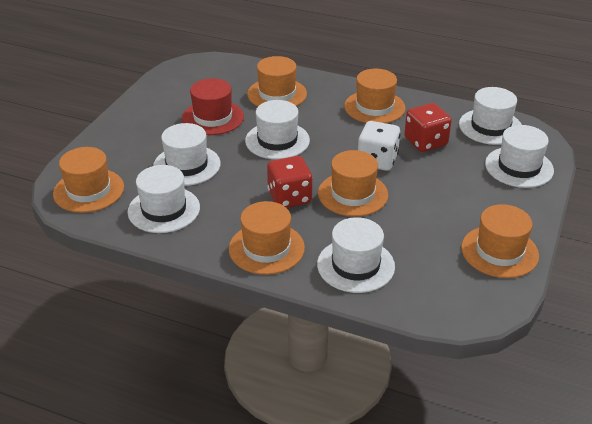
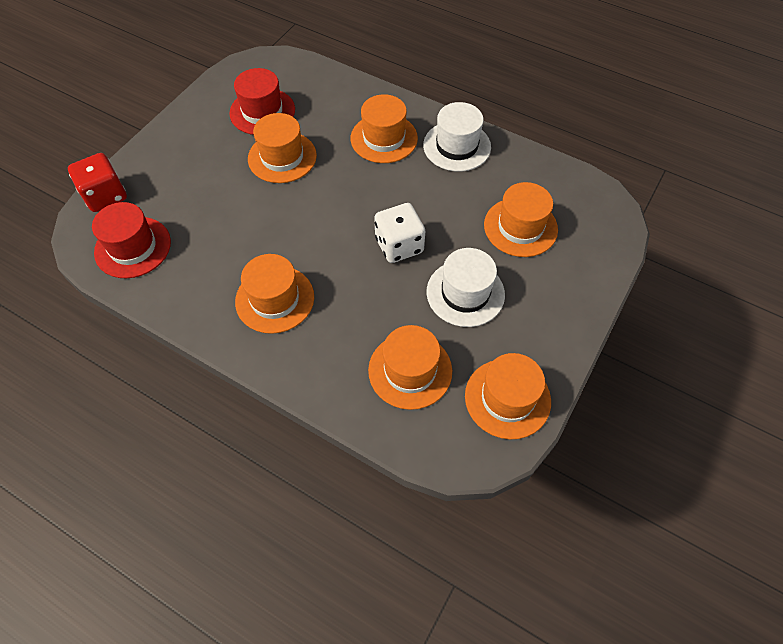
red dice: [267,156,312,208] [404,103,452,152] = 2 -> [68,153,127,212] = 1
red hat: [182,78,244,135] = 1 -> [92,202,171,278] [229,68,295,135] = 2
white hat: [128,165,200,233] [153,123,221,186] [245,100,310,159] [317,217,395,293] [459,87,522,145] [485,125,554,188] = 6 -> [423,102,491,172] [427,248,505,327] = 2

